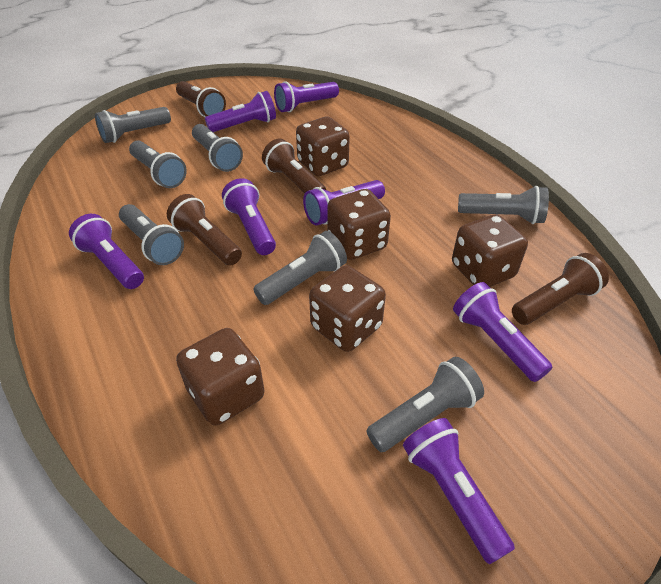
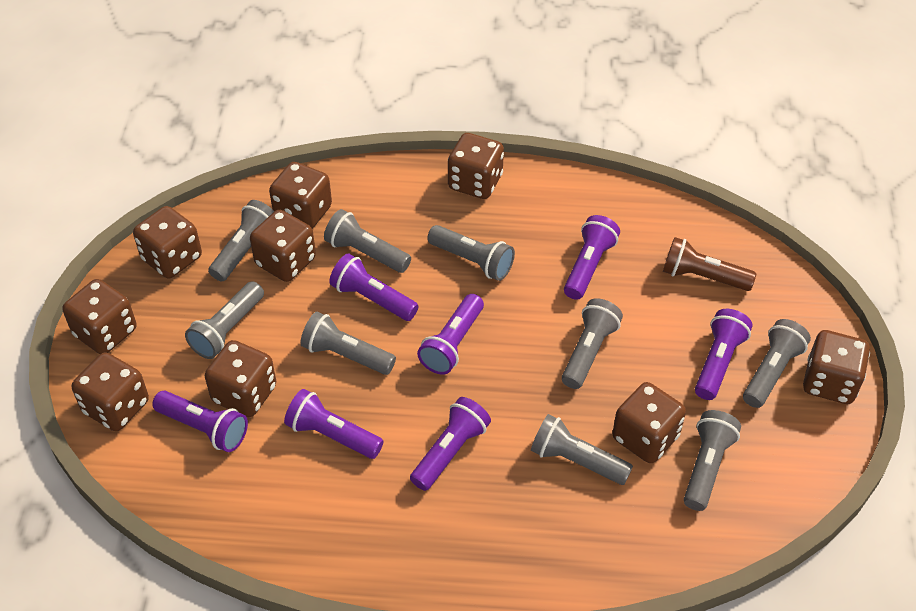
brown dice: [176,328,264,426] [296,117,350,176] [309,265,386,352] [327,189,391,260] [452,214,528,287] = 5 -> [62,279,136,354] [72,352,149,431] [133,206,202,279] [205,340,276,417] [250,210,316,282] [269,162,332,228] [448,133,504,199] [612,382,686,463] [803,330,870,404] = 9
brown flashlight: [167,194,242,266] [176,81,226,117] [262,138,326,193] [512,253,609,325] = 4 -> [663,237,757,291] = 1
grey flashlight: [95,107,171,143] [119,204,184,265] [129,141,187,188] [192,124,243,172] [253,231,347,305] [367,357,484,452] [458,186,549,224] = 7 -> [185,281,264,359] [208,200,274,281] [300,312,396,375] [324,209,411,273] [427,225,515,281] [531,414,633,485] [562,298,623,389] [684,410,741,511] [743,319,811,408] = 9

